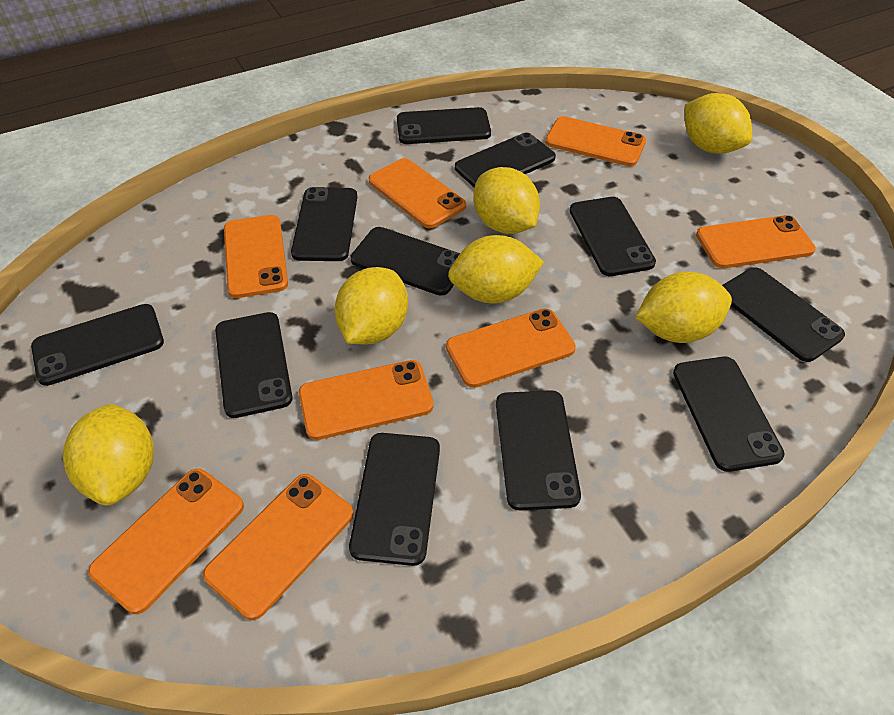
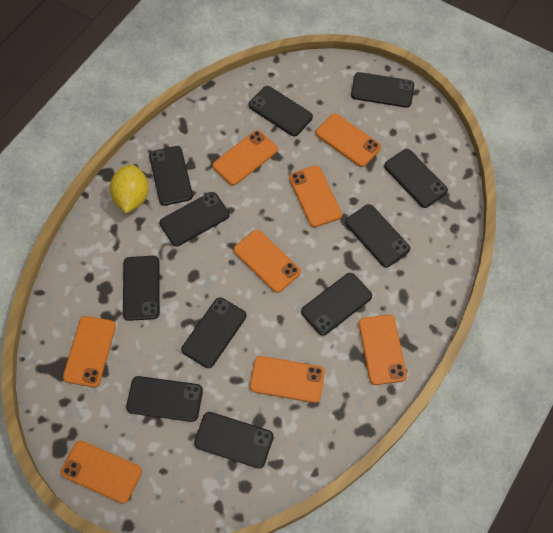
yellow lemon: [63,404,154,505] [335,267,408,344] [448,235,544,304] [473,167,540,234] [636,272,732,343] [685,93,752,154] = 6 -> [110,164,149,213] = 1

